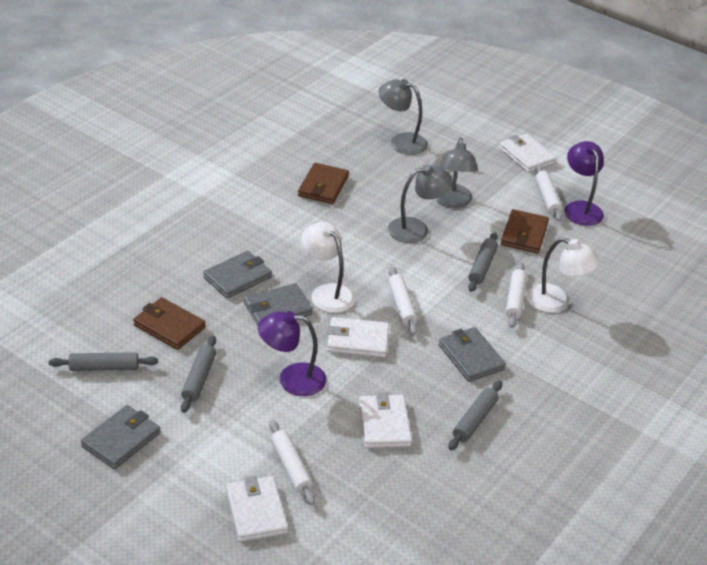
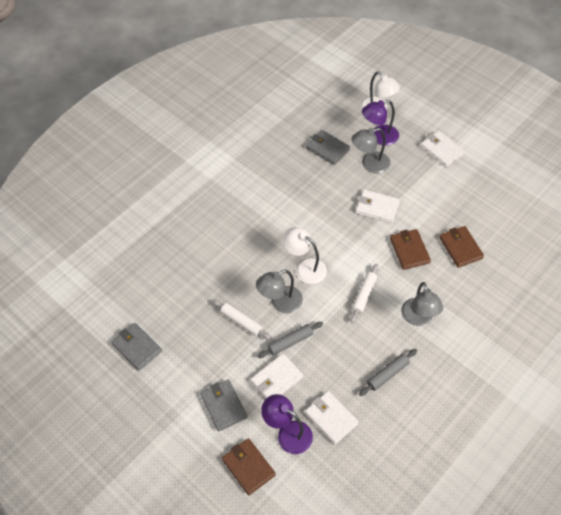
grey rolling pin: [49,352,158,371] [181,335,216,413] [448,381,502,450] [468,232,498,292] = 4 -> [258,322,323,358] [359,349,417,396] = 2
grey wallet: [81,405,160,469] [203,251,272,299] [244,283,313,326] [439,327,506,382] = 4 -> [112,323,162,371] [200,379,247,432] [306,130,350,165] = 3
white rolling pin: [269,420,315,505] [388,266,418,335] [506,262,527,328] [535,165,562,221] = 4 -> [212,300,271,340] [350,264,378,323] = 2

